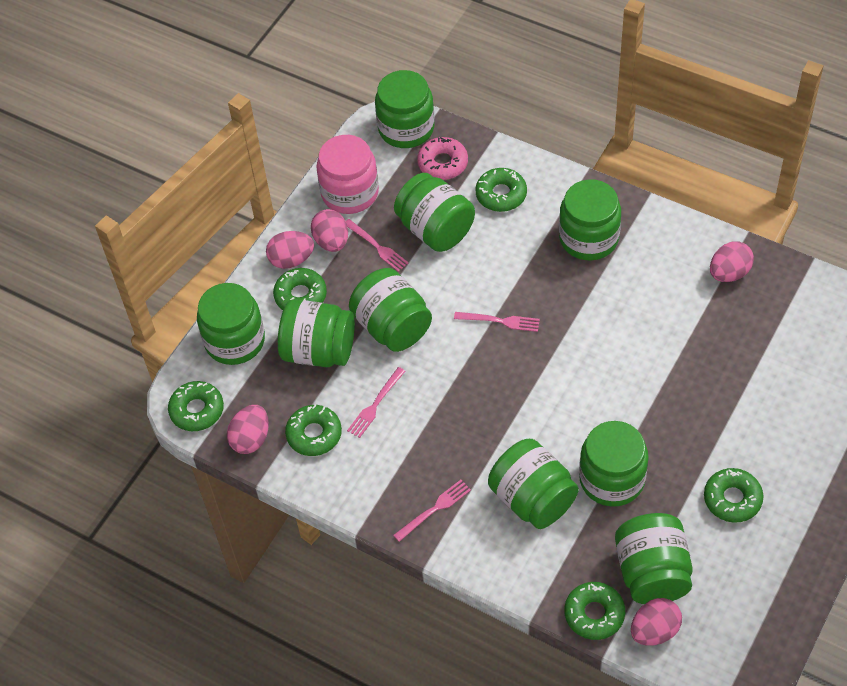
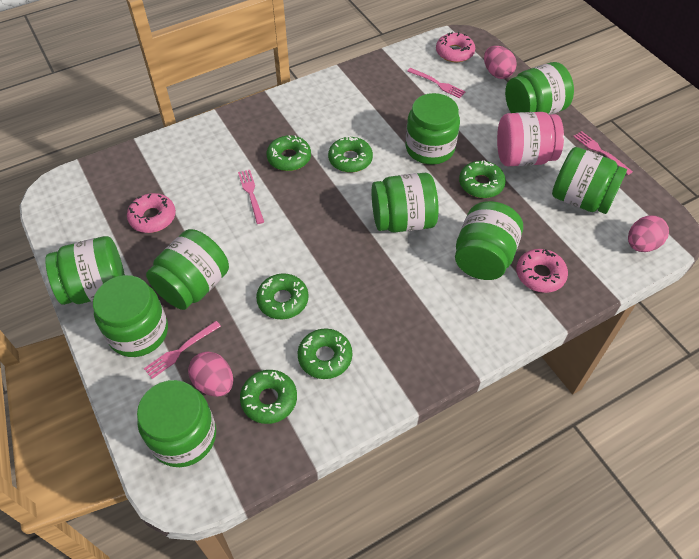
pink donut: [417,137,468,180] = 1 -> [127,193,176,233] [436,32,475,62] [516,249,568,293] = 3
pink egg: [227,405,269,454] [266,231,314,269] [311,209,348,252] [631,598,682,646] [710,241,754,282] = 5 -> [188,352,233,397] [484,46,517,79] [628,215,669,252] = 3

